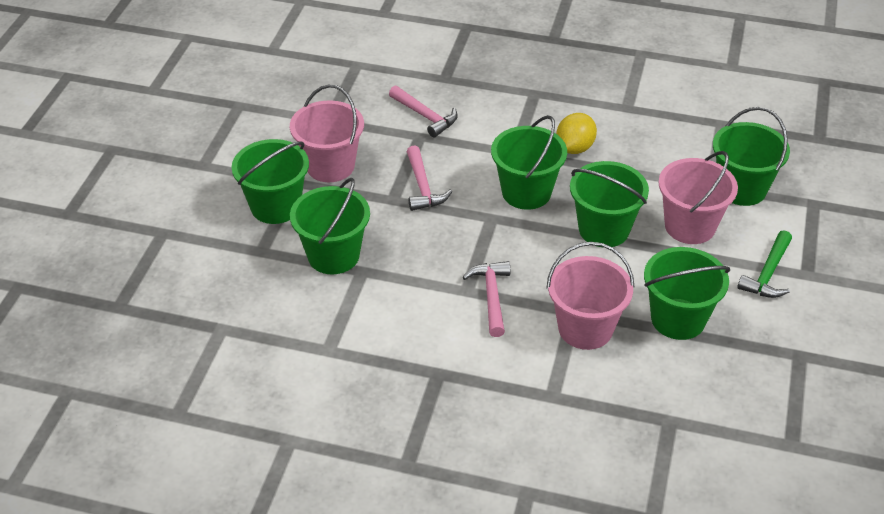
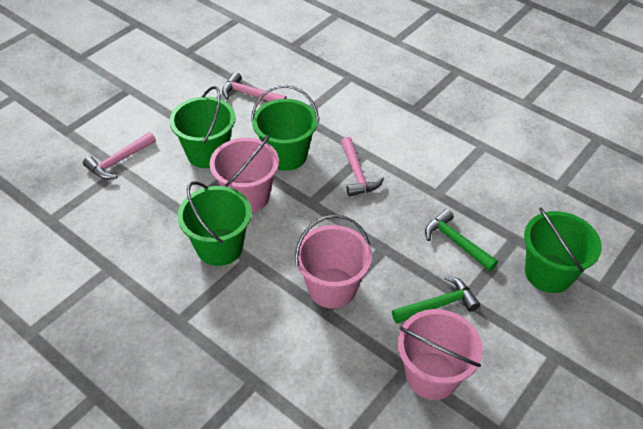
green bucket: [232,139,309,224] [290,178,370,274] [491,115,567,210] [570,161,649,248] [644,247,730,340] [713,107,790,206] = 6 -> [169,86,236,168] [177,181,252,266] [251,85,319,171] [524,207,602,293] = 4
green hammer: [737,230,792,298] = 1 -> [392,275,480,323] [425,209,498,271] = 2
yellow lemon: [556,113,597,154] = 1 -> none = 0

